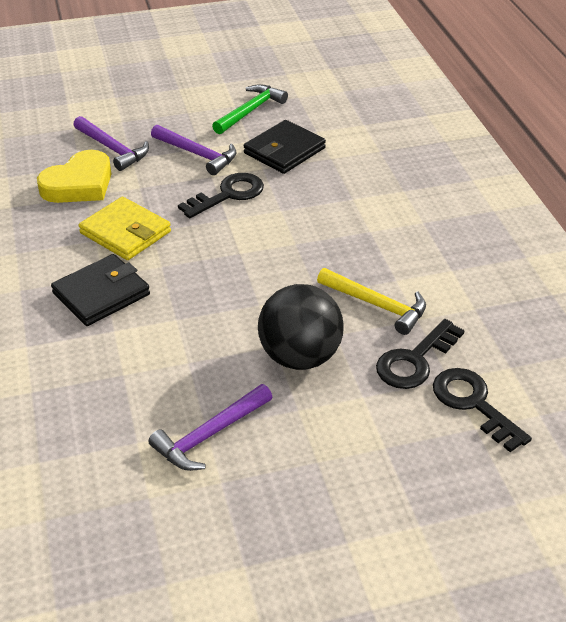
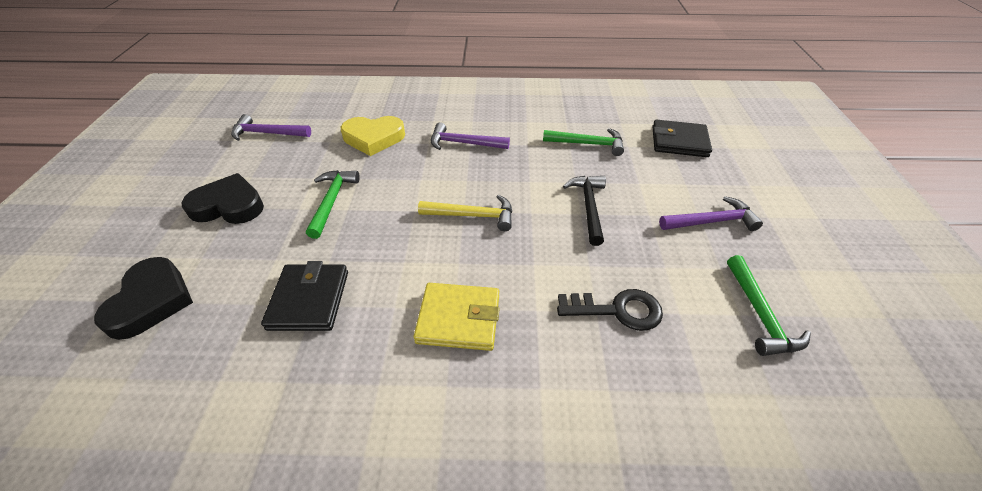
black ball: [258,284,344,370] = 1 -> none = 0
black hammer: none = 0 -> [563,176,606,246] = 1
black heart: none = 0 -> [94,257,193,340] [181,173,264,224] = 2
black key: [178,173,264,218] [376,319,465,389] [433,368,532,452] = 3 -> [557,289,663,331] = 1
green hammer: [212,84,288,134] = 1 -> [306,170,360,239] [543,128,624,156] [727,255,811,356] = 3

